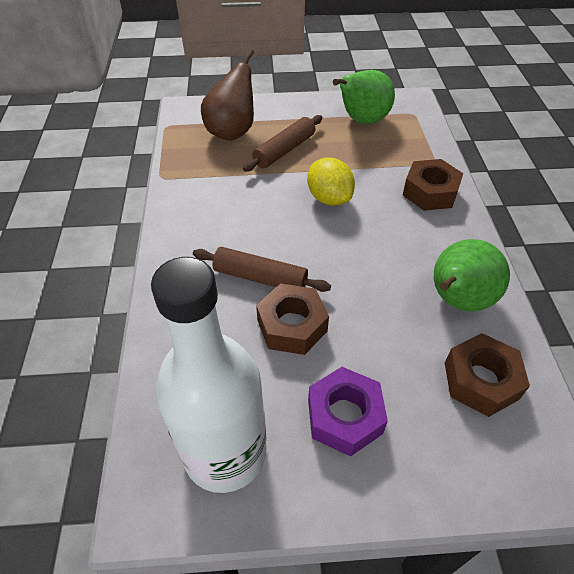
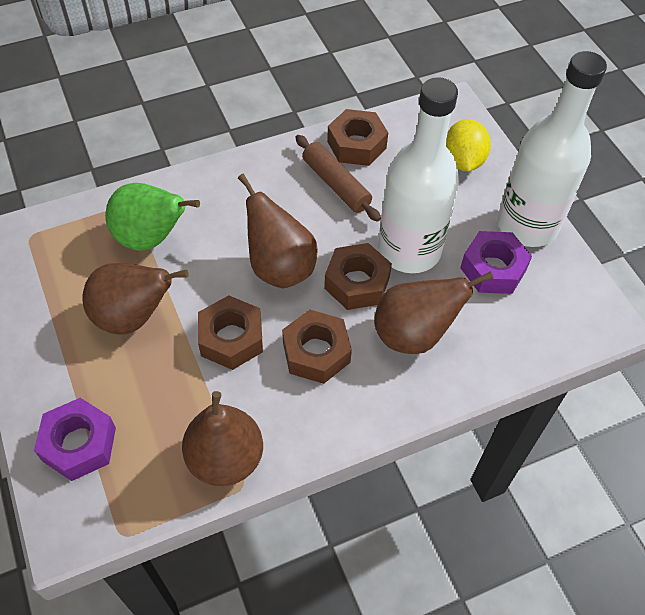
brown nut: [256,283,329,355] [403,159,463,211] [445,333,530,417] = 3 -> [198,295,263,370] [282,309,352,384] [324,243,392,310] [327,109,388,166] = 4
brown pear: [201,49,254,141] = 1 -> [82,263,189,335] [182,391,263,486] [238,174,318,288] [374,272,493,354] = 4
brown rolling pin: [193,247,331,292] [243,115,322,172] = 2 -> [295,135,381,222] = 1
green pear: [333,70,395,124] [434,239,510,311] = 2 -> [105,183,200,251] = 1
purple nut: [308,367,388,457] = 1 -> [34,398,116,481] [460,231,532,294] = 2
white bottle: [151,257,267,493] = 1 -> [378,77,459,273] [497,51,607,247] = 2

